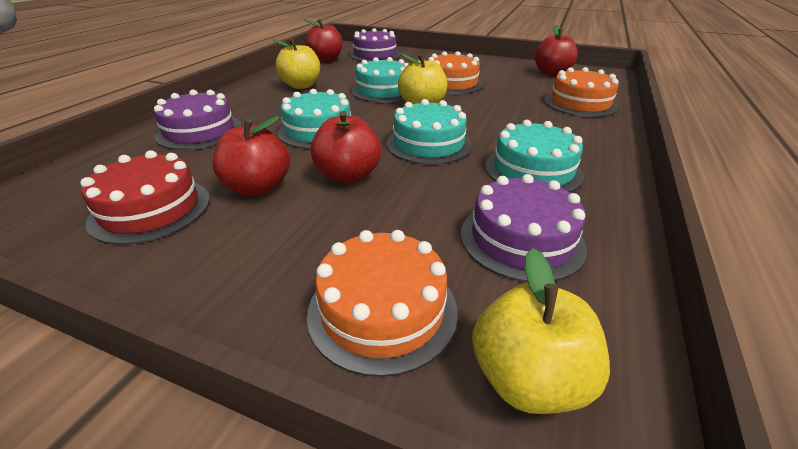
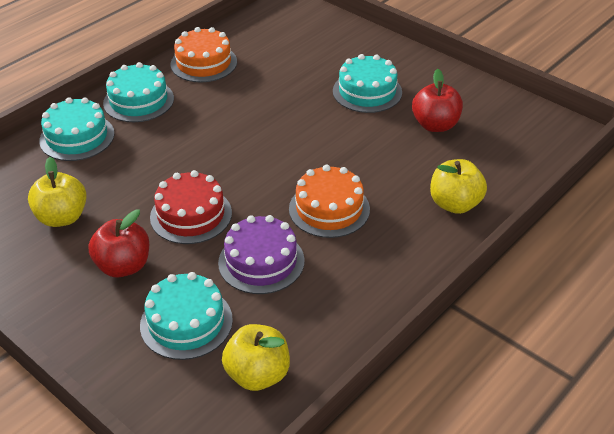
orange cake: [307,230,458,377] [428,51,483,94] [544,67,619,117] = 3 -> [171,27,237,82] [289,165,370,238] = 2
purple cake: [154,90,242,150] [349,28,400,62] [461,174,587,282] = 3 -> [218,215,305,294] = 1
red apple: [212,116,290,196] [304,19,342,62] [311,111,381,183] [535,25,578,76] = 4 -> [88,209,149,278] [412,69,463,132] = 2

